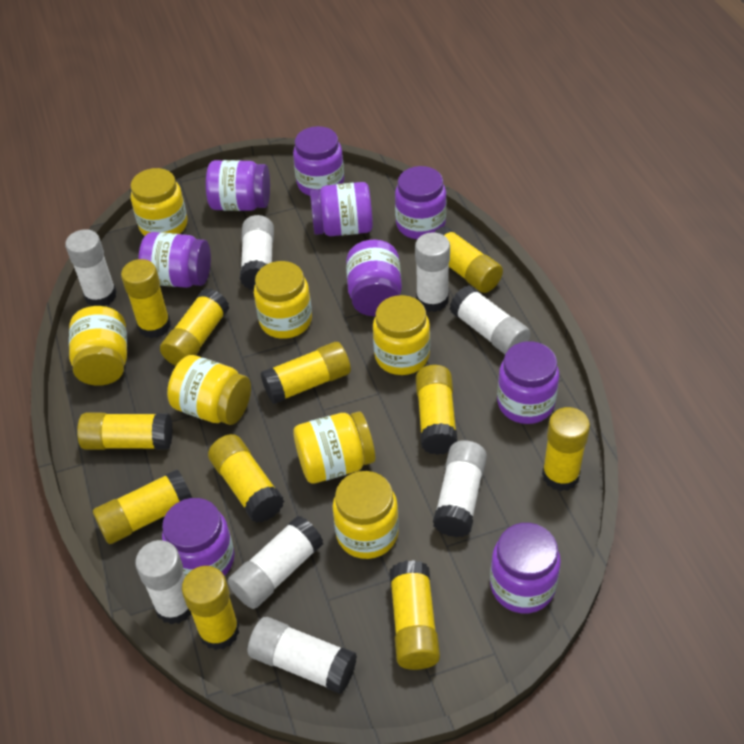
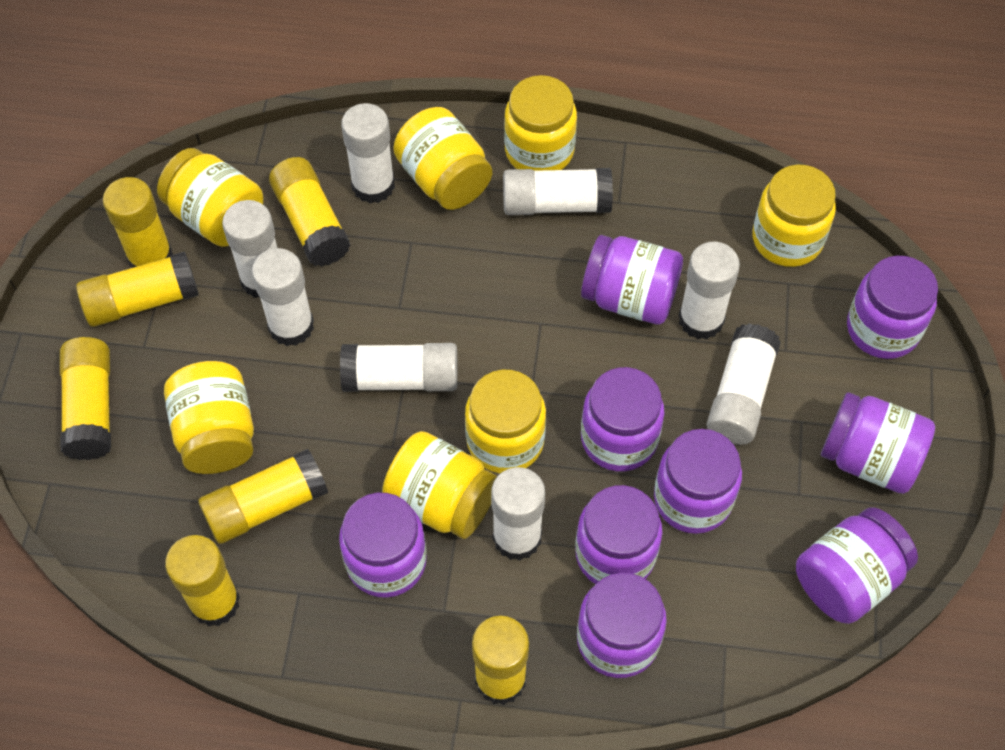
yellow glue stick: [77,413,173,450] [93,469,192,544] [121,259,171,338] [160,289,229,366] [182,566,239,650] [208,434,284,523] [261,342,351,404] [389,560,440,670] [416,365,457,455] [434,226,503,293] [542,407,590,491] = 11 -> [60,337,111,460] [76,251,199,327] [103,177,173,268] [165,535,240,627] [198,449,328,544] [269,157,351,267] [472,615,529,705] = 7

